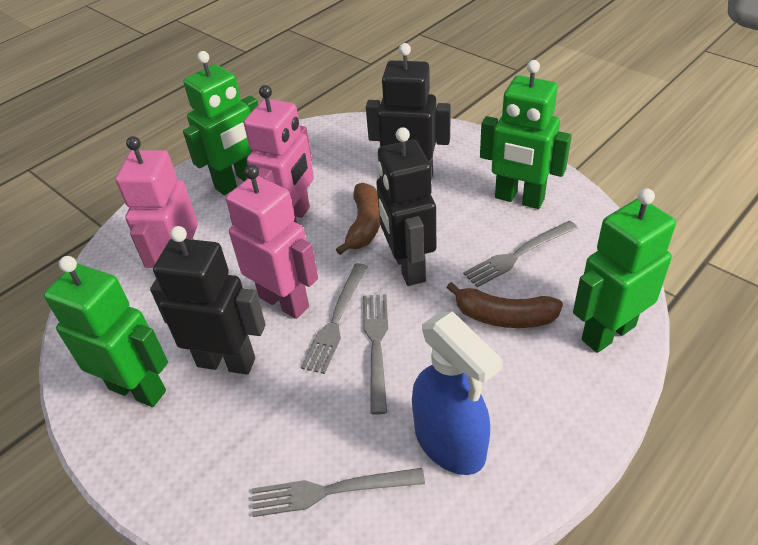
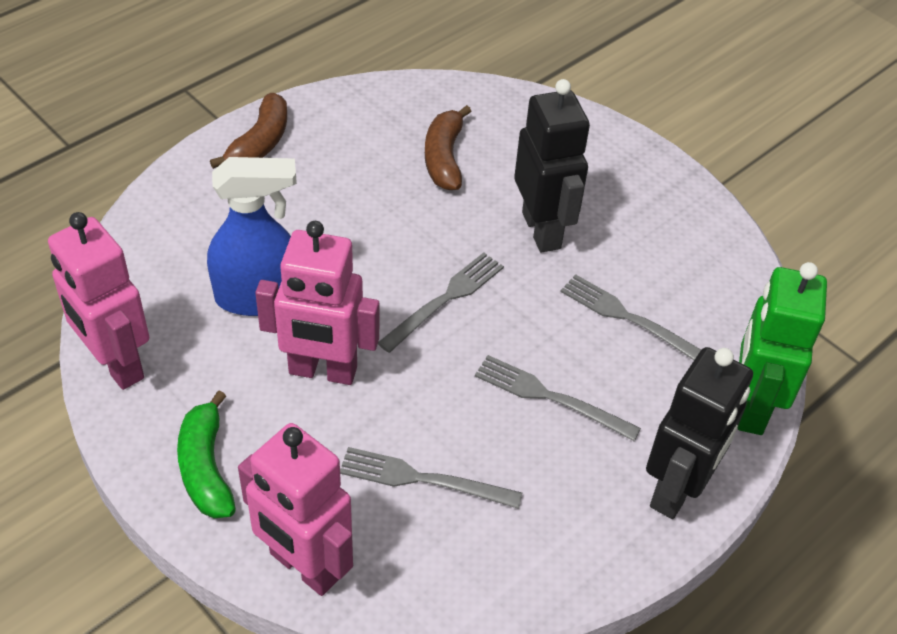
black robot: [150,226,266,375] [366,43,451,181] [376,127,436,286] = 3 -> [514,79,590,253] [646,347,753,519] = 2
green banana: none = 0 -> [177,391,236,518] = 1
green robot: [44,256,168,407] [183,51,258,195] [480,60,572,209] [573,188,676,353] = 4 -> [738,262,827,435] = 1

